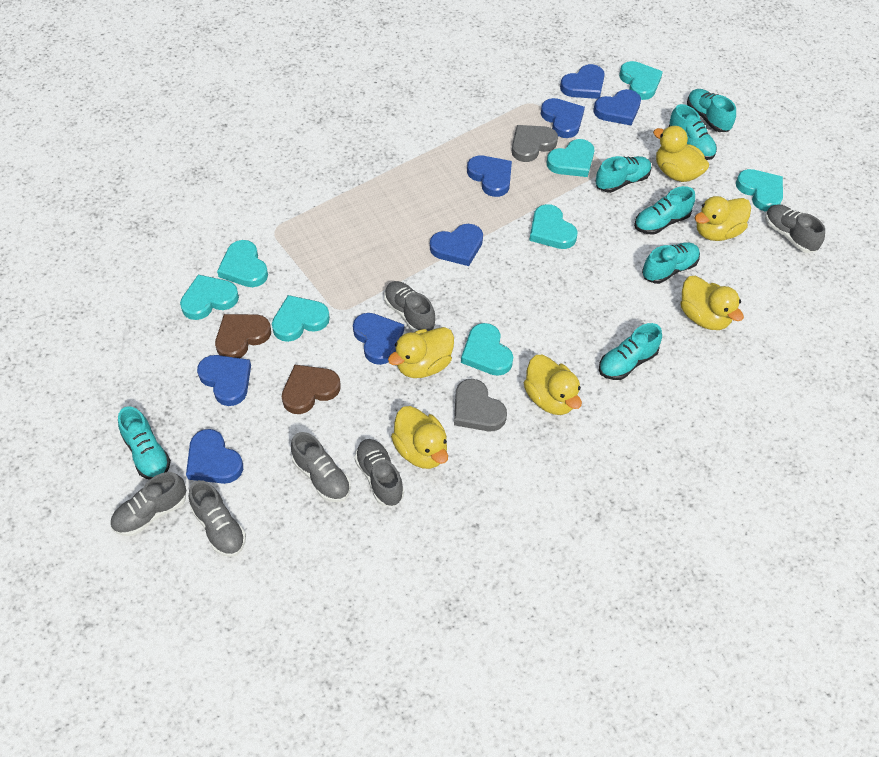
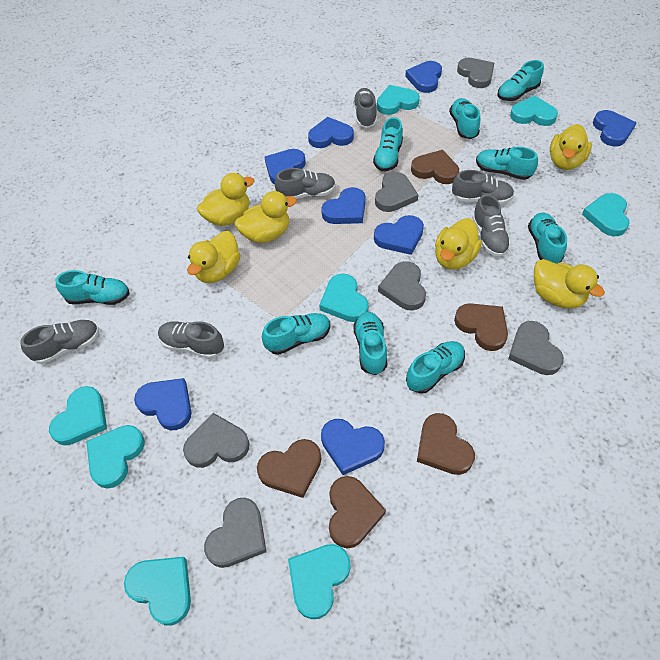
brown heart: [215,314,271,358] [282,365,341,414] = 2 -> [257,439,321,498] [329,476,386,549] [411,150,459,184] [417,413,475,475] [454,303,508,351] = 5
grey heart: [454,379,507,432] [512,125,558,162] = 2 -> [183,413,250,468] [204,498,267,568] [375,172,418,212] [378,261,426,311] [457,58,494,88] [508,321,564,375] = 6
turquoise shoe: [118,406,171,480] [596,156,652,193] [599,323,662,380] [634,186,695,235] [642,242,700,284] [669,104,717,160] [687,89,736,132] = 7 -> [55,270,130,305] [262,313,330,355] [353,312,387,375] [373,117,403,171] [406,341,465,394] [449,98,480,139] [476,147,538,180] [497,60,544,101] [528,213,567,264] = 9

